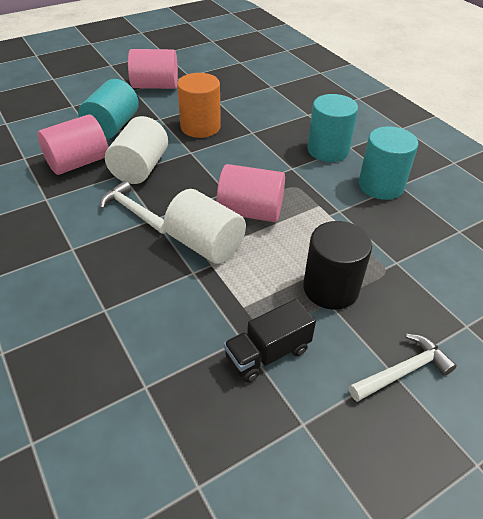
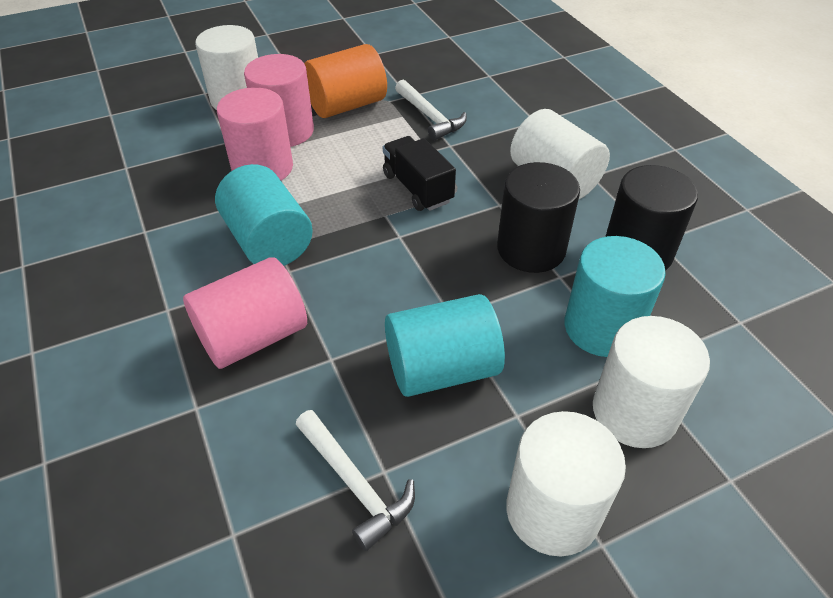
black cylinder: [303,221,372,310] = 1 -> [497,162,580,273] [605,165,698,270] = 2
white cylinder: [105,116,168,184] [164,189,246,264] = 2 -> [195,25,258,110] [506,411,626,556] [510,109,610,200] [593,316,710,448] = 4

